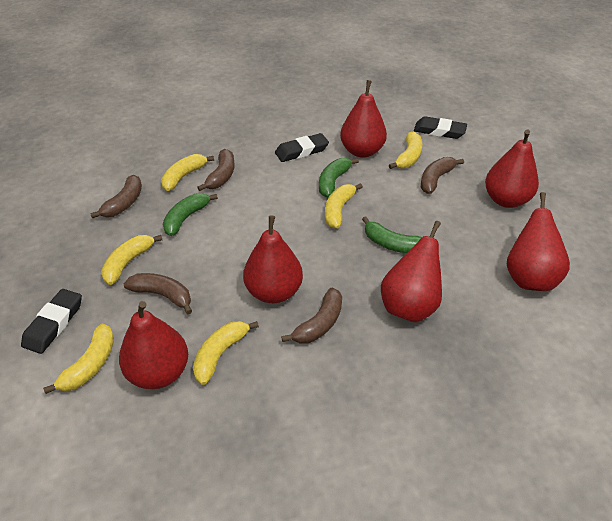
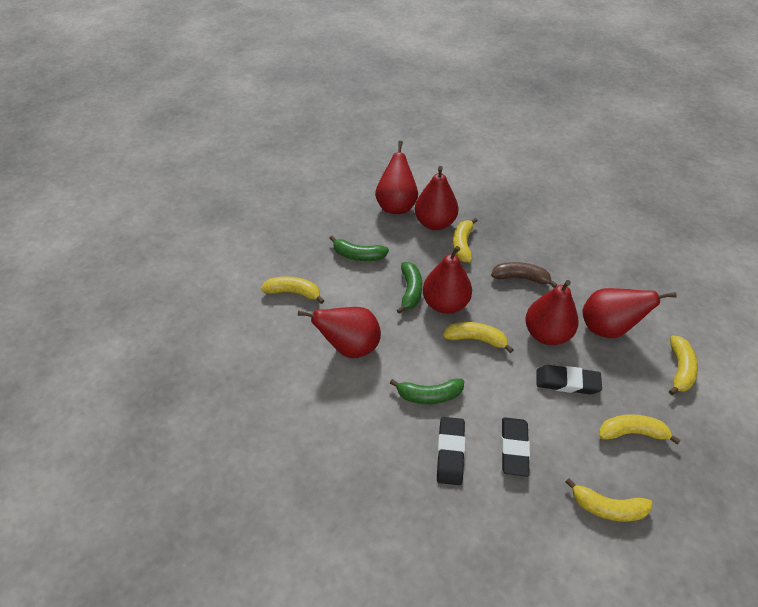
brown banana: [90,175,142,218] [123,273,192,314] [197,149,235,191] [281,287,342,344] [421,157,464,194] = 5 -> [491,262,557,288] = 1

